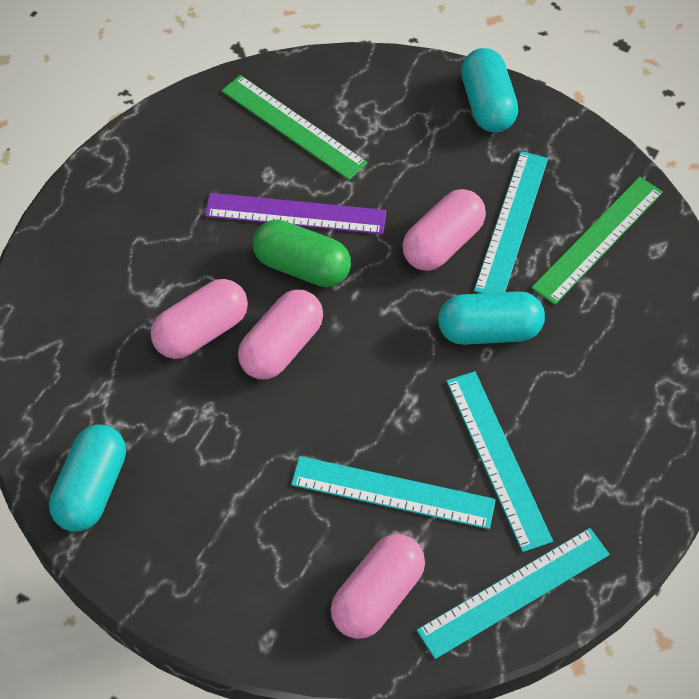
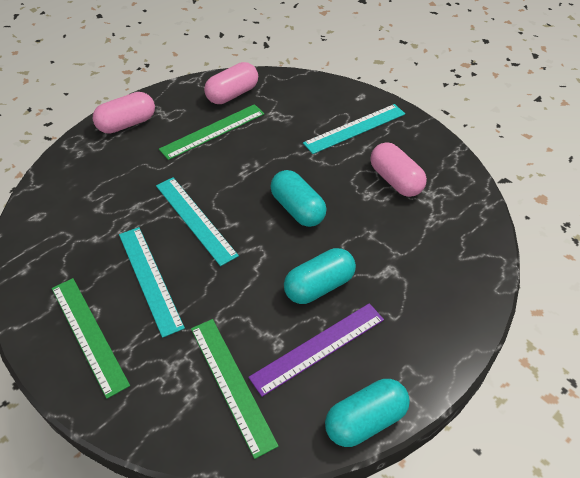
green capsule: [253,219,351,287] = 1 -> none = 0
green ruler: [222,75,368,180] [531,177,663,305] = 2 -> [52,278,130,399] [159,104,264,160] [191,319,279,459] = 3
pink capsule: [150,279,248,359] [238,290,323,379] [331,534,425,639] [402,189,486,271] = 4 -> [93,92,155,134] [204,62,258,104] [370,143,427,197] = 3
turquoise ruler: [291,456,496,529] [417,528,610,659] [446,371,553,552] [474,151,548,293] = 4 -> [119,227,185,338] [156,177,239,266] [303,104,405,154] = 3

